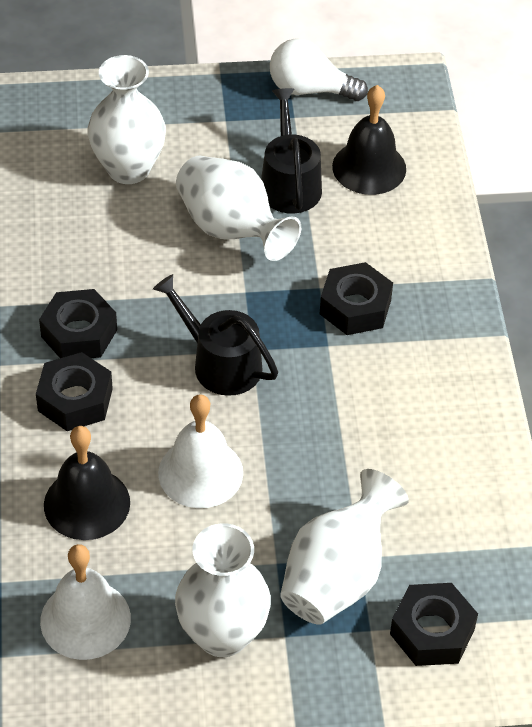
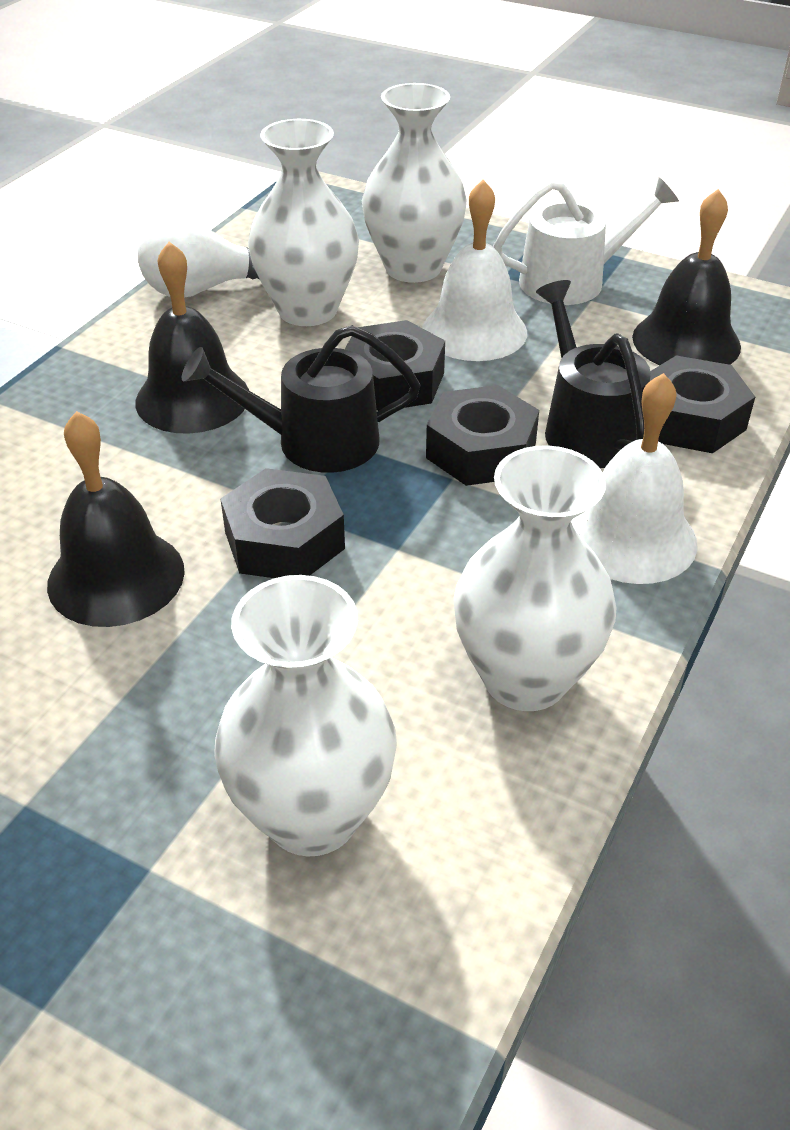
black bell: [44,426,130,540] [332,85,406,195] = 2 -> [47,411,185,627] [135,242,249,434] [632,189,741,365] = 3
white watering can: none = 0 -> [493,177,679,305] = 1

